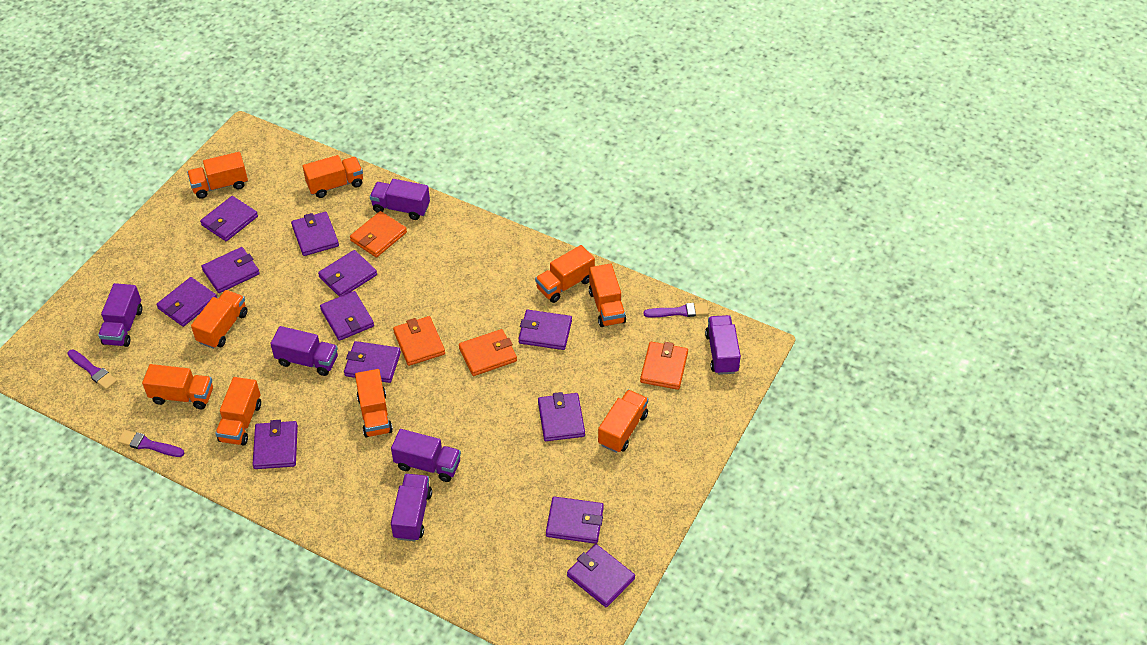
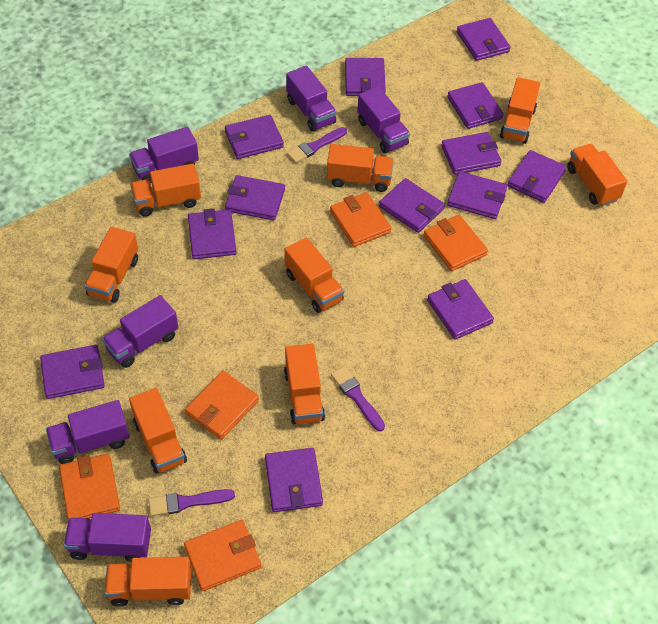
orange wallet: [350,211,407,258] [393,316,445,366] [459,329,517,376] [640,342,688,390] = 4 -> [59,454,120,519] [184,520,261,591] [185,371,259,440] [330,192,391,247] [423,215,488,271] = 5
purple wallet: [157,277,217,327] [200,196,258,241] [201,247,260,293] [252,420,298,469] [291,212,339,256] [318,250,377,297] [320,291,374,341] [344,341,401,383] [518,310,572,350] [538,392,585,441] [546,497,604,544] [567,544,635,607] = 12 -> [40,345,105,399] [188,208,237,259] [225,115,284,159] [225,175,285,220] [265,448,323,512] [345,58,386,96] [379,178,445,233] [427,279,494,340] [441,132,501,175] [447,82,504,129] [447,171,507,219] [457,18,510,61] [507,150,566,203] = 13

